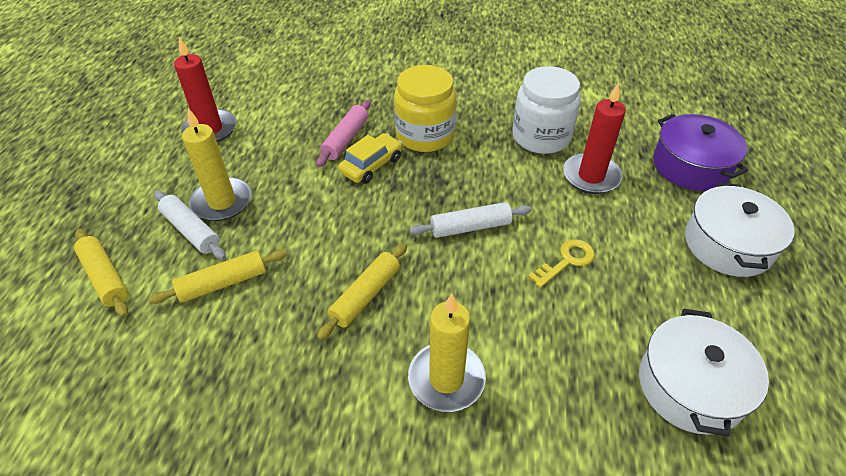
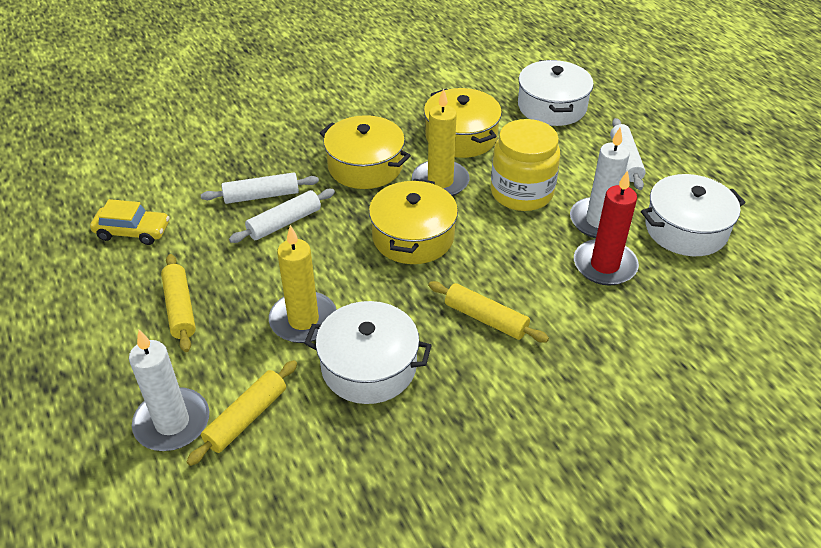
pink rolling pin: [317,100,371,167] = 1 -> none = 0
purple pot: [653,114,748,191] = 1 -> none = 0
red candle: [174,37,236,142] [563,82,626,194] = 2 -> [574,170,639,286] = 1
white candle: none = 0 -> [129,330,209,451] [570,127,630,238] = 2
white jar: [512,66,581,154] = 1 -> none = 0
white pot: [639,309,769,437] [685,183,795,277] = 2 -> [304,301,432,404] [518,60,594,126] [641,174,746,256] = 3
white rolling pin: [154,191,226,260] [410,202,531,238] = 2 -> [201,173,319,204] [229,189,335,243] [610,118,646,190] = 3
yellow key: [528,239,595,288] = 1 -> none = 0
yellow pot: none = 0 -> [320,115,411,189] [369,179,458,264] [424,88,502,158] = 3

